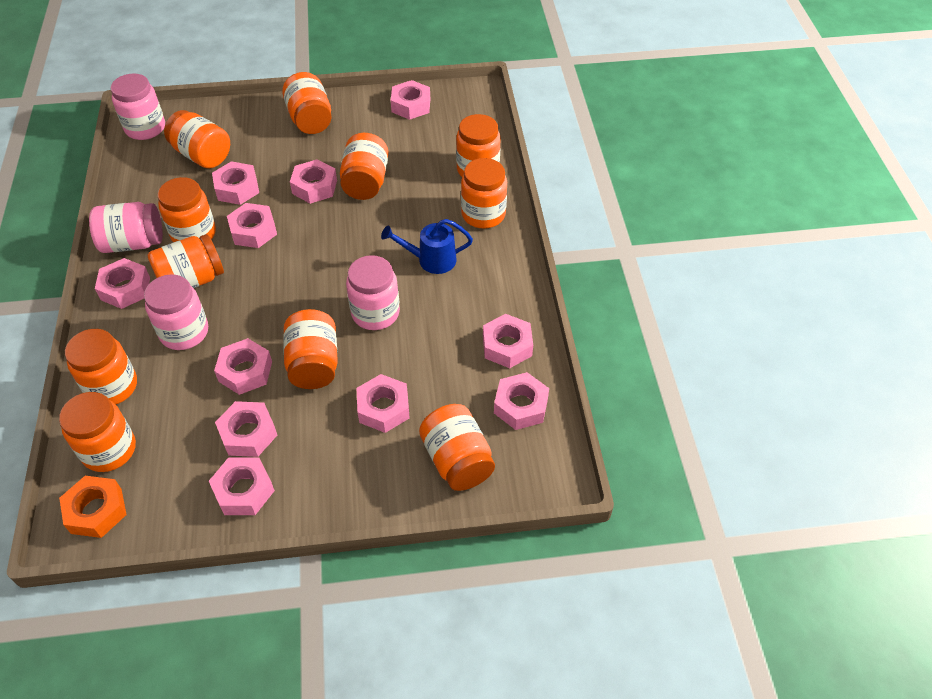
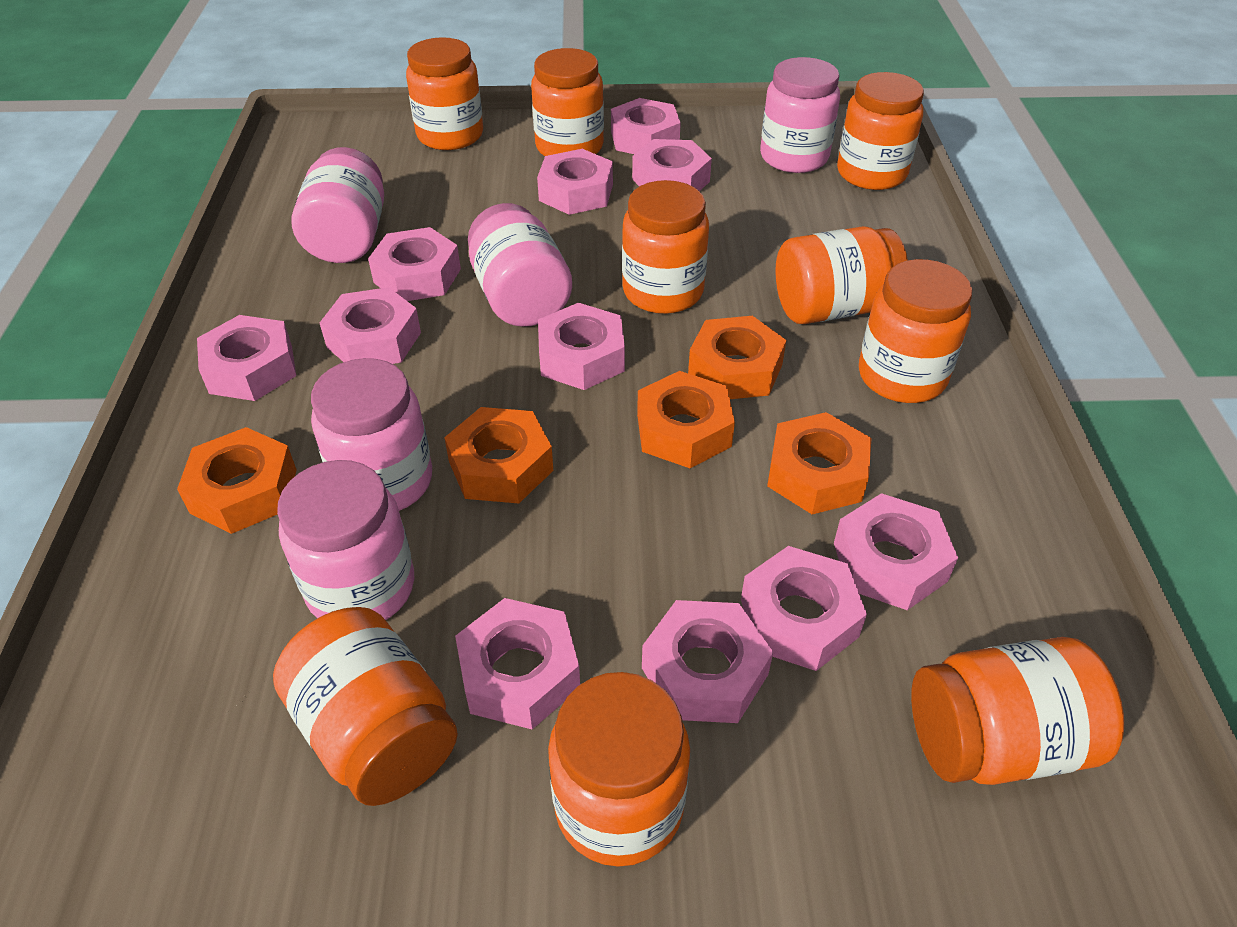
blue watering can: [381,219,473,274] = 1 -> none = 0
orange jar: [59,392,136,472] [65,329,137,404] [147,234,224,288] [158,177,216,242] [164,110,230,168] [282,72,332,134] [283,309,338,389] [340,133,389,200] [419,404,495,491] [456,114,501,177] [461,158,507,228] = 11 -> [273,607,458,806] [406,37,483,150] [531,48,604,156] [548,672,690,867] [622,180,709,314] [775,226,908,324] [837,72,924,190] [859,259,972,403] [911,637,1124,785] = 9
orange nut: [59,476,127,538] = 1 -> [177,427,297,534] [444,407,553,503] [637,371,735,468] [688,316,786,399] [767,412,872,514] = 5
pink jar: [89,202,163,253] [110,73,165,140] [144,274,208,350] [346,255,400,330] = 4 -> [277,460,414,620] [291,147,384,263] [311,358,432,511] [468,203,572,327] [760,57,840,173] = 5

